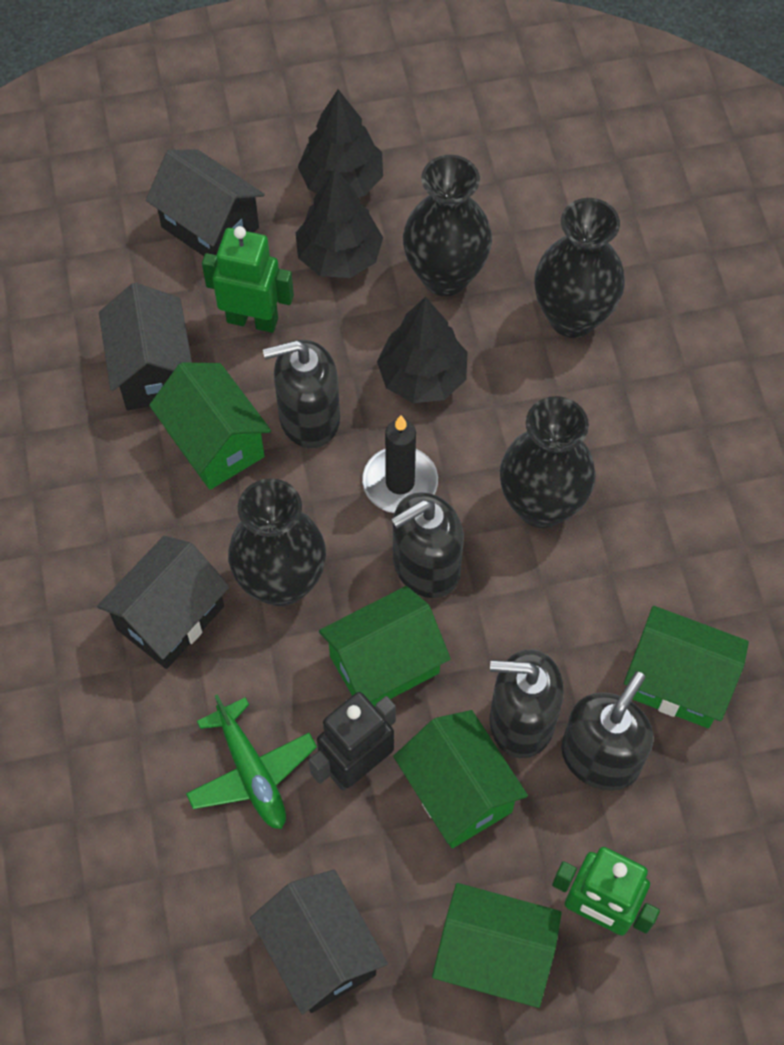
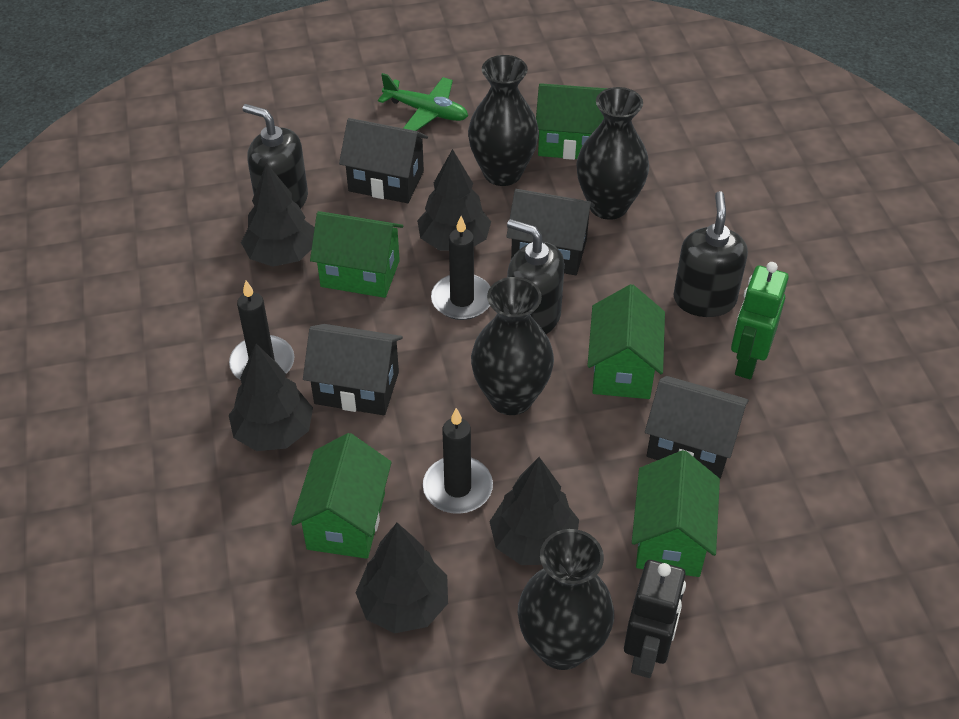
black candle: [362,415,438,513] = 1 -> [229,281,294,380] [423,408,493,514] [431,216,491,320] = 3
black soap dispenser: [263,340,340,449] [391,492,464,598] [490,649,564,758] [561,671,653,791] = 4 -> [243,104,308,209] [507,219,565,334] [673,191,748,317] = 3
black tree: [296,169,383,278] [298,89,383,197] [377,297,467,403] = 3 -> [229,344,313,451] [241,163,315,267] [355,523,448,633] [417,149,491,251] [489,457,579,565] = 5
green robot: [202,226,294,333] [552,847,660,936] = 2 -> [731,262,789,379] = 1

